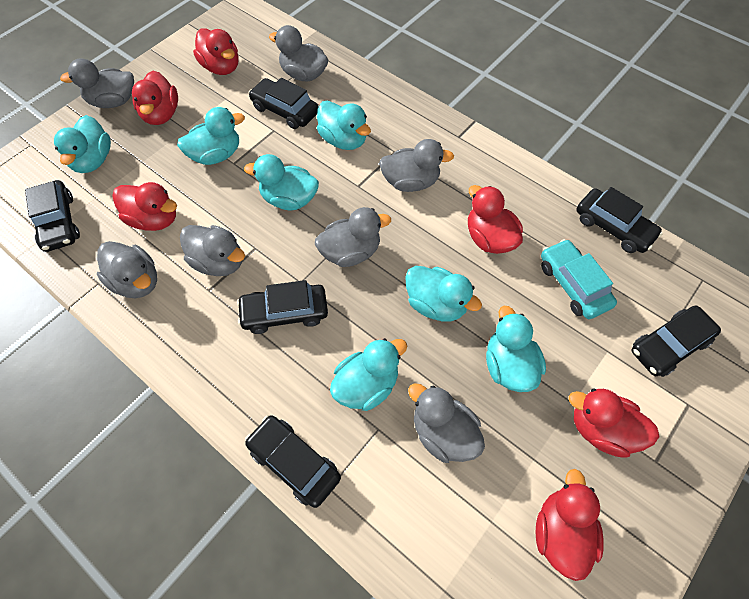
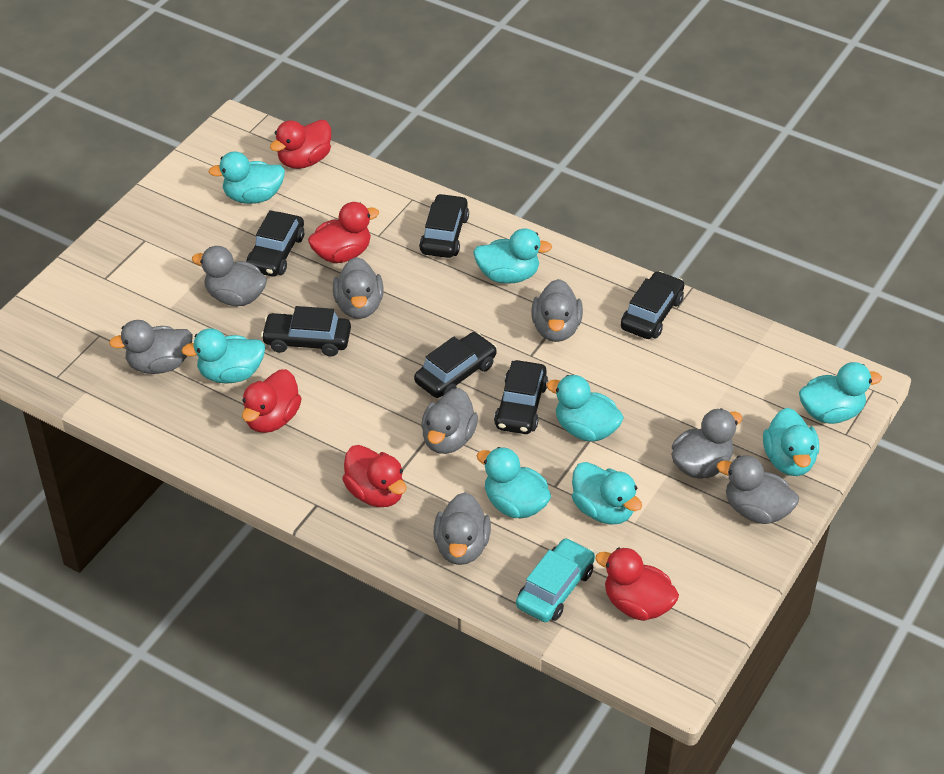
grey duck: [60,58,134,108] [97,241,157,298] [180,225,245,276] [269,25,328,82] [315,207,391,267] [379,139,454,192] [408,383,485,463] = 7 -> [109,320,193,374] [192,246,267,306] [333,257,384,319] [421,388,478,454] [433,492,491,565] [531,279,583,342] [671,408,742,479] [717,455,799,524] = 8
red duck: [112,182,177,231] [132,71,178,125] [193,28,239,75] [468,185,523,254] [536,469,604,581] [569,389,659,458] = 6 -> [242,369,302,433] [270,120,331,169] [308,202,379,263] [342,445,406,507] [595,548,679,621] = 5
turquoise duck: [54,115,111,173] [177,107,245,165] [244,154,319,210] [317,101,371,150] [330,338,407,411] [405,266,482,321] [486,306,546,392] = 7 -> [182,328,265,384] [208,151,285,204] [473,228,552,284] [477,447,551,518] [546,375,624,442] [572,462,642,525] [763,408,819,476] [799,362,882,424] = 8

